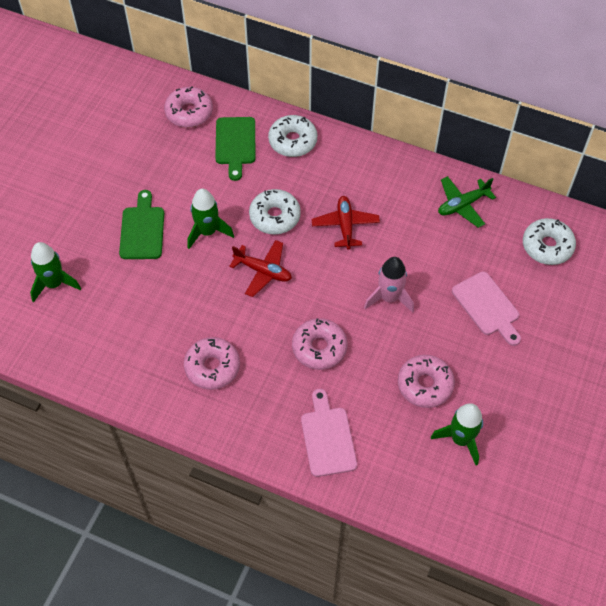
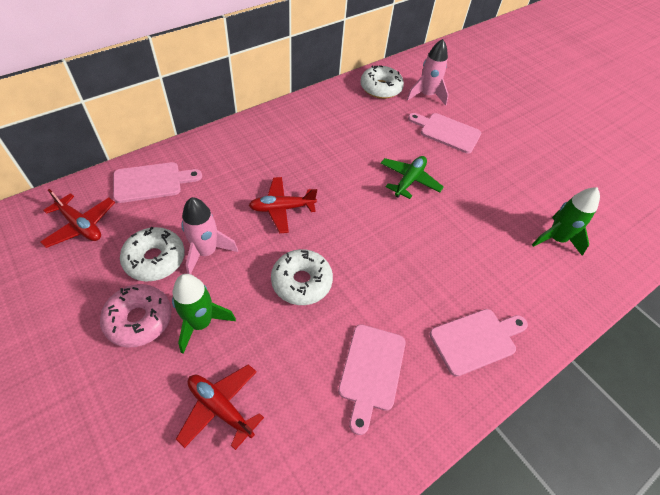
green cutting board: [119,190,164,259] [215,117,255,181] = 2 -> none = 0
green rocket: [30,242,81,302] [187,189,234,249] [431,403,483,466] = 3 -> [172,274,236,354] [532,187,600,256] = 2
pink cutting board: [301,389,357,477] [452,272,521,346] = 2 -> [113,162,202,203] [338,324,406,435] [408,113,481,153] [430,309,528,377] = 4
pink donut: [164,86,213,128] [184,337,240,390] [292,318,347,370] [398,355,455,408] = 4 -> [100,284,172,348] = 1
pink rocket: [364,257,414,313] = 1 -> [181,197,238,274] [407,39,449,106] = 2
red plane: [229,240,292,297] [312,196,380,250] = 2 -> [40,189,115,248] [176,364,264,450] [249,177,317,233] = 3

